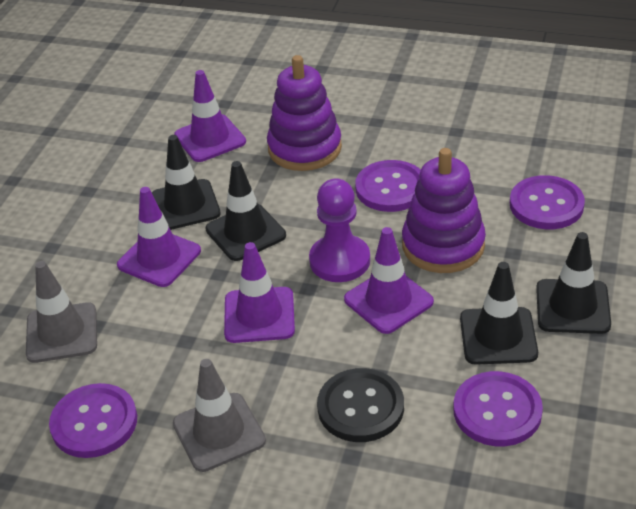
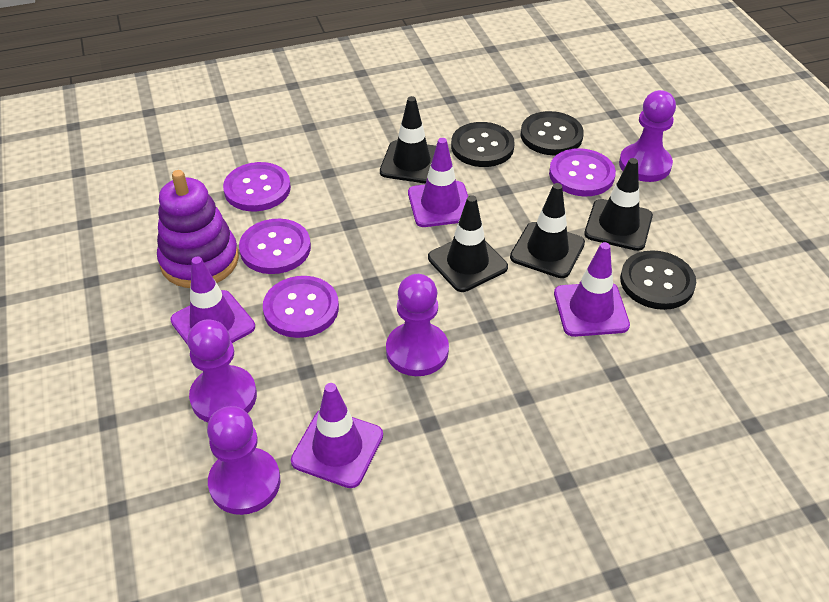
black button: [317,368,404,442] = 1 -> [451,122,515,167] [520,111,584,155] [620,250,696,310] = 3
grey traffic cone: [26,261,97,363] [173,359,266,472] = 2 -> none = 0
purple pawn: [309,178,370,282] = 1 -> [187,319,257,422] [207,406,280,515] [386,274,449,376] [619,90,676,182] = 4
purple stacking toy: [267,55,342,171] [402,148,486,273] = 2 -> [157,170,239,288] = 1

